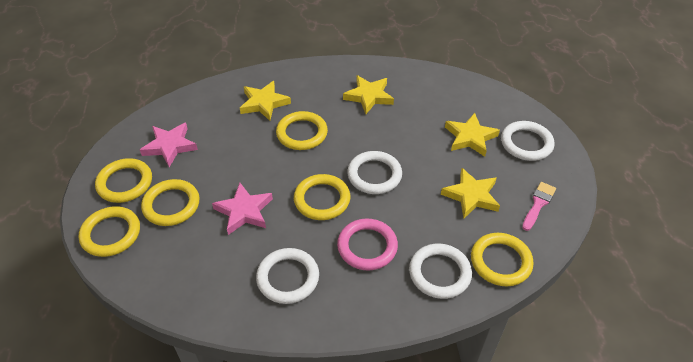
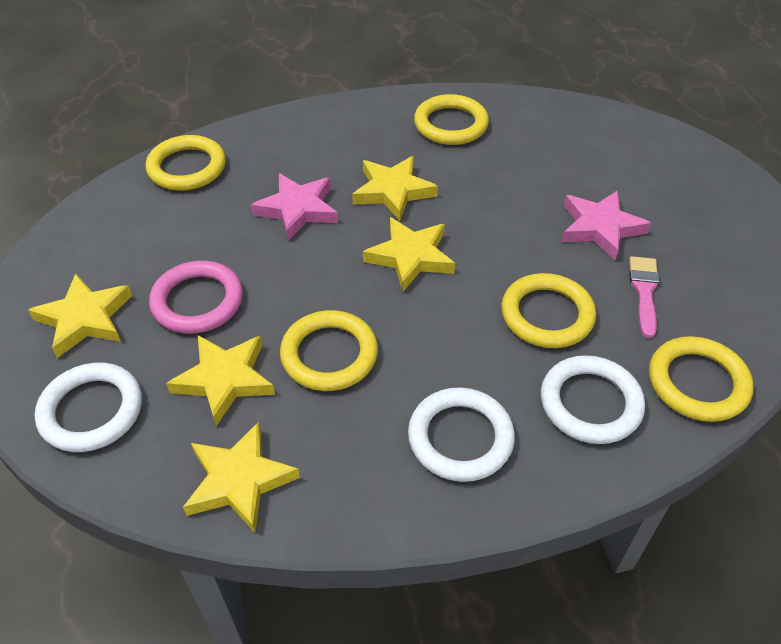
white ring: [256,248,319,304] [347,151,402,194] [409,244,472,299] [501,121,555,161] = 4 -> [35,363,142,452] [408,387,515,482] [541,355,645,444] = 3
yellow ring: [79,206,140,257] [95,158,152,203] [141,179,200,226] [276,111,328,150] [294,174,350,220] [471,233,534,286] = 6 -> [145,135,226,191] [280,310,378,391] [414,94,489,145] [501,273,596,348] [649,336,754,422] = 5
yellow star: [240,81,291,121] [343,75,394,114] [441,168,500,218] [445,113,500,157] = 4 -> [28,273,132,358] [166,335,275,426] [183,422,300,533] [352,156,438,221] [363,217,455,292] = 5

